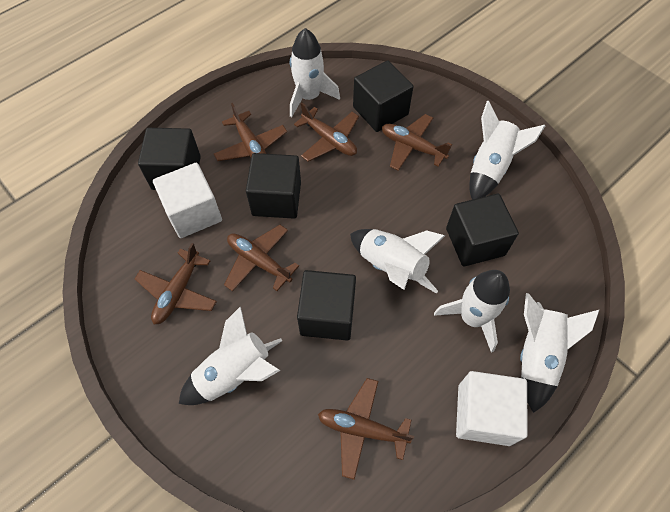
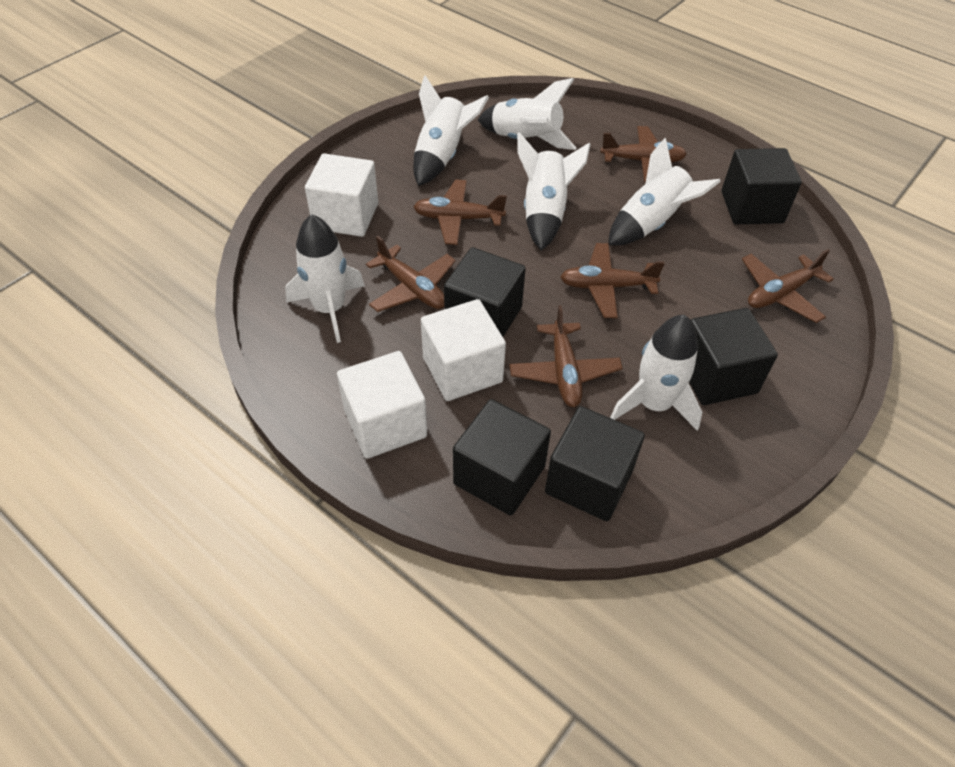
white cube: [153,163,222,238] [456,371,528,446] = 2 -> [305,153,378,237] [337,351,427,459] [421,299,506,401] = 3

